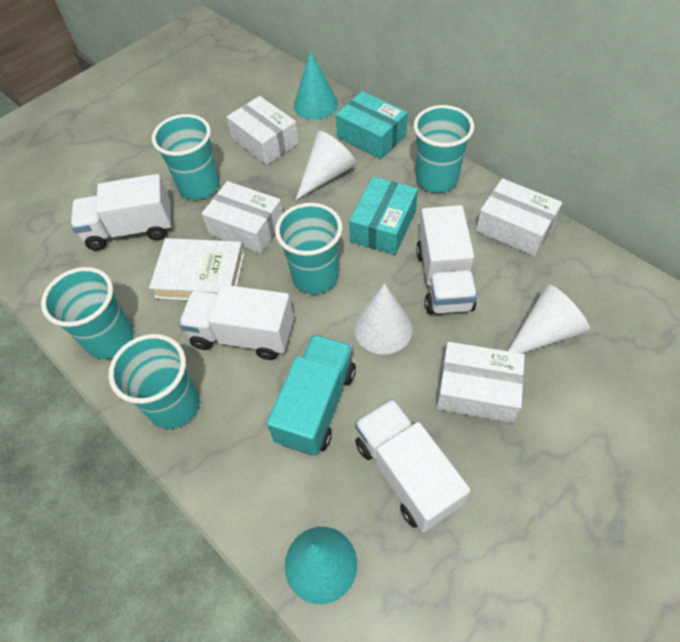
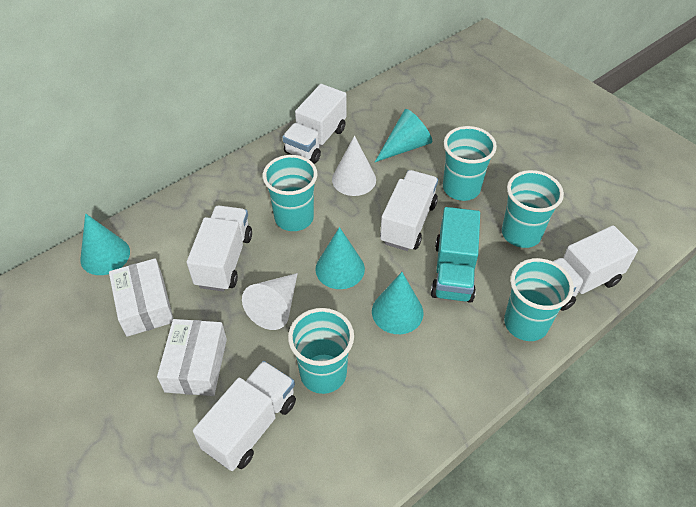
turquoise box: [336,91,408,159] [349,177,418,255] = 2 -> none = 0
turquoise cone: [285,527,357,604] [294,51,338,120] = 2 -> [80,213,130,275] [315,227,365,289] [372,272,423,334] [375,109,432,162] = 4
white book: [149,238,245,301] = 1 -> none = 0
white box: [202,181,283,254] [227,96,299,165] [437,342,525,423] [476,178,562,256] = 4 -> [109,258,173,337] [157,319,227,396] = 2
white cone: [296,131,357,200] [354,284,413,355] [508,284,590,353] = 3 -> [242,273,298,330] [332,136,376,196] = 2
white truck: [71,174,172,251] [179,284,294,360] [355,399,470,532] [416,205,477,314] = 4 -> [187,206,252,291] [193,361,296,471] [283,84,347,164] [380,170,438,251] [553,226,638,311] = 5

